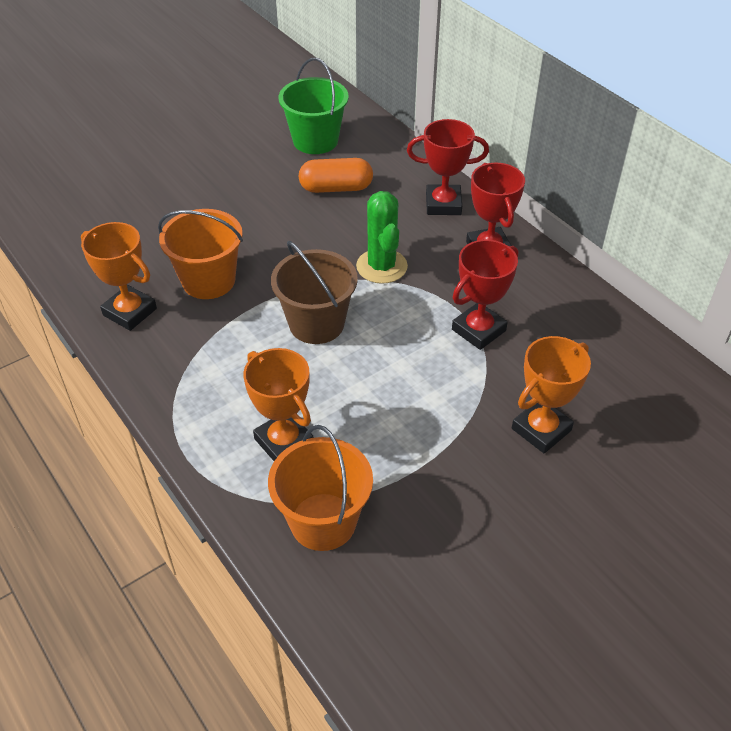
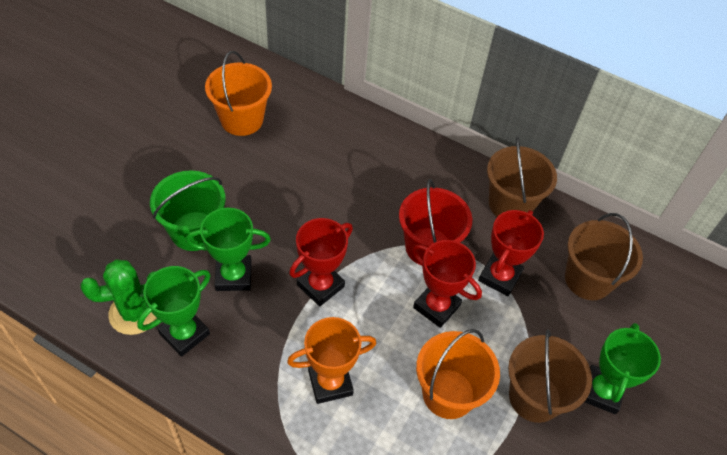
brown bucket: [271,241,358,344] = 1 -> [487,137,557,217] [508,329,592,423] [565,213,643,300] = 3
green trophy: none = 0 -> [137,266,210,357] [186,208,271,291] [585,323,661,414] = 3
orange capsule: [299,158,373,193] = 1 -> none = 0
orange trophy: [81,222,157,331] [243,348,314,461] [512,336,591,453] = 3 -> [287,317,376,404] = 1
red bucket: none = 0 -> [399,179,472,265] = 1

